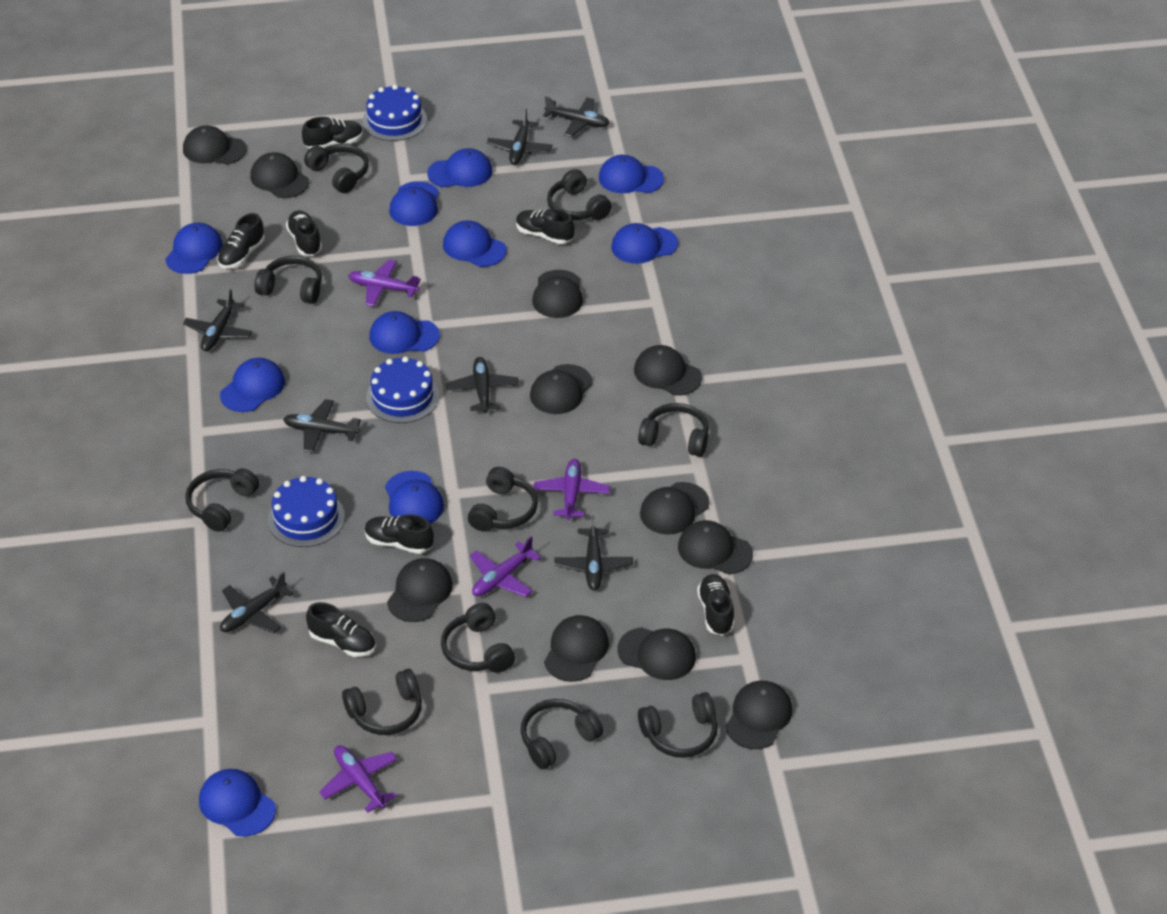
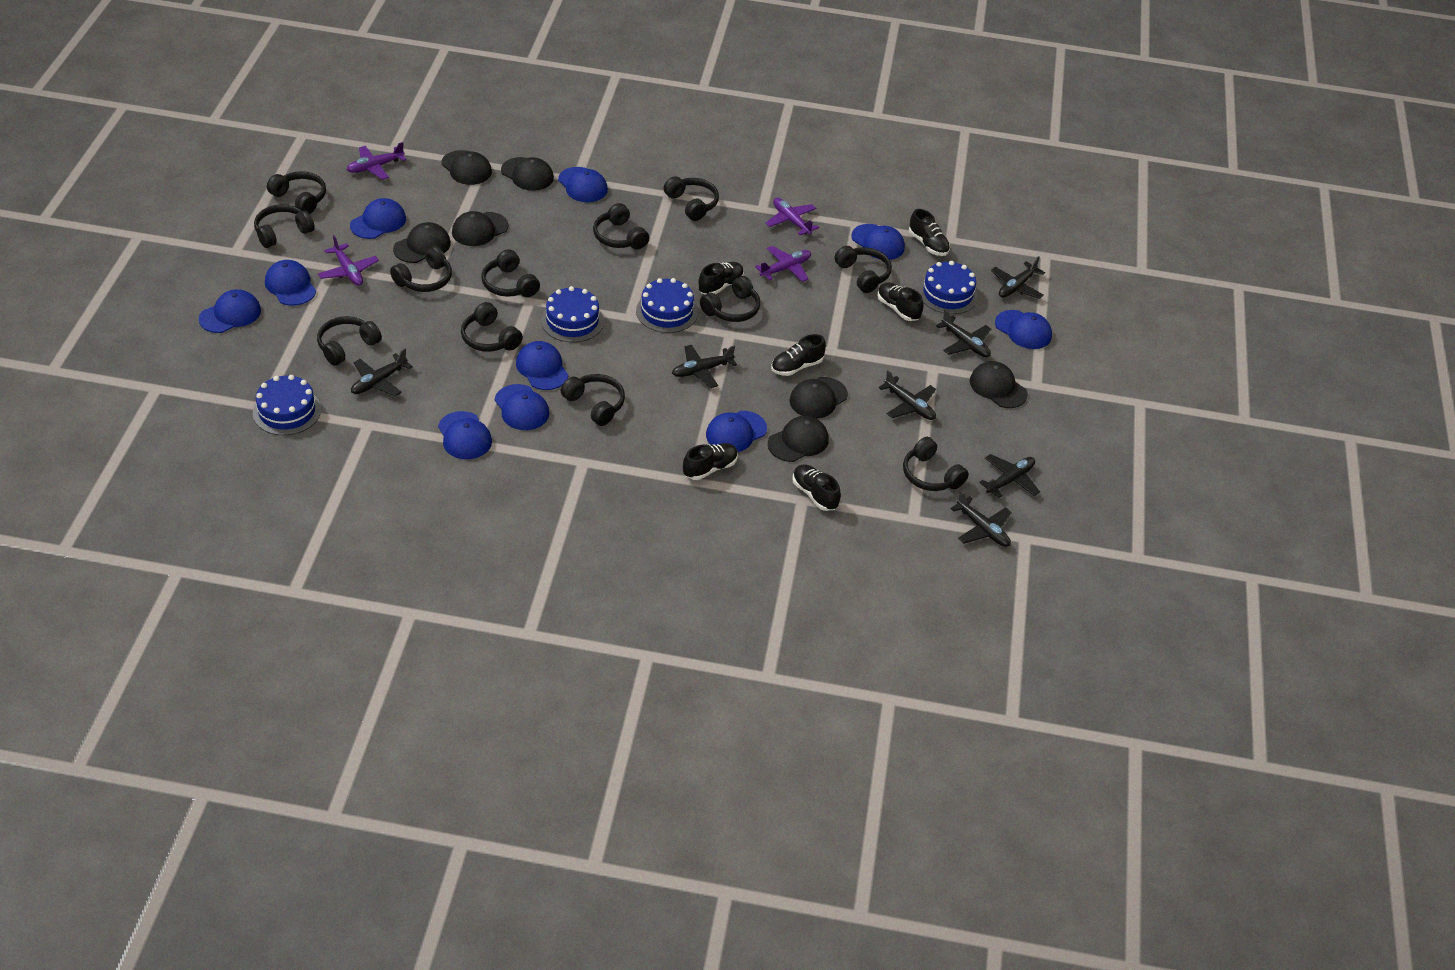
black cap: [183,125,247,165] [250,152,309,198] [387,558,453,622] [530,364,593,414] [532,270,583,318] [544,615,609,682] [617,627,696,680] [634,345,702,396] [640,482,709,535] [678,520,753,574] [725,681,792,749] = 11 -> [393,222,451,263] [441,150,492,185] [452,211,509,246] [501,157,554,191] [768,416,829,462] [789,377,848,418] [970,361,1028,408] = 7
black headphones: [185,468,259,532] [254,256,322,304] [304,144,369,193] [342,669,422,735] [441,603,515,673] [468,467,538,532] [521,699,603,769] [547,169,612,220] [638,403,709,457] [638,692,718,758] = 10 -> [254,204,315,248] [267,171,326,214] [317,316,382,366] [390,246,452,292] [461,302,523,352] [481,249,540,297] [561,374,625,426] [593,203,649,249] [664,176,719,221] [700,276,760,322] [834,246,892,293] [903,437,969,491] = 12
black shoe: [217,213,265,269] [286,210,322,256] [302,117,363,149] [306,602,376,657] [365,514,434,554] [516,209,575,244] [697,574,735,635] = 7 -> [683,443,738,480] [698,262,744,294] [771,334,826,376] [793,464,841,511] [877,282,923,321] [909,209,950,256] = 6
blue cake: [268,476,345,547] [362,85,427,141] [366,357,439,423] = 3 -> [253,375,321,435] [541,286,604,342] [636,278,698,333] [918,261,978,314] = 4

